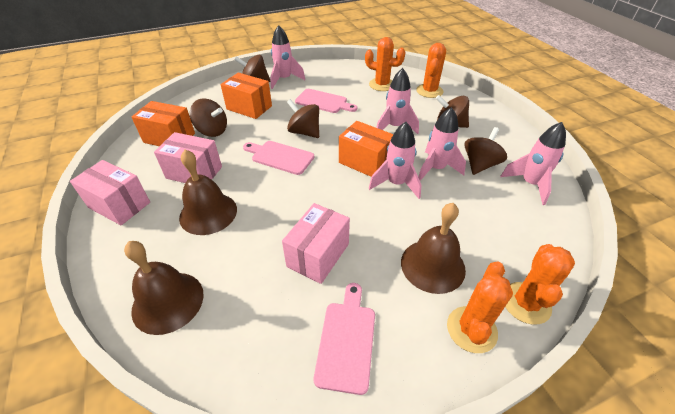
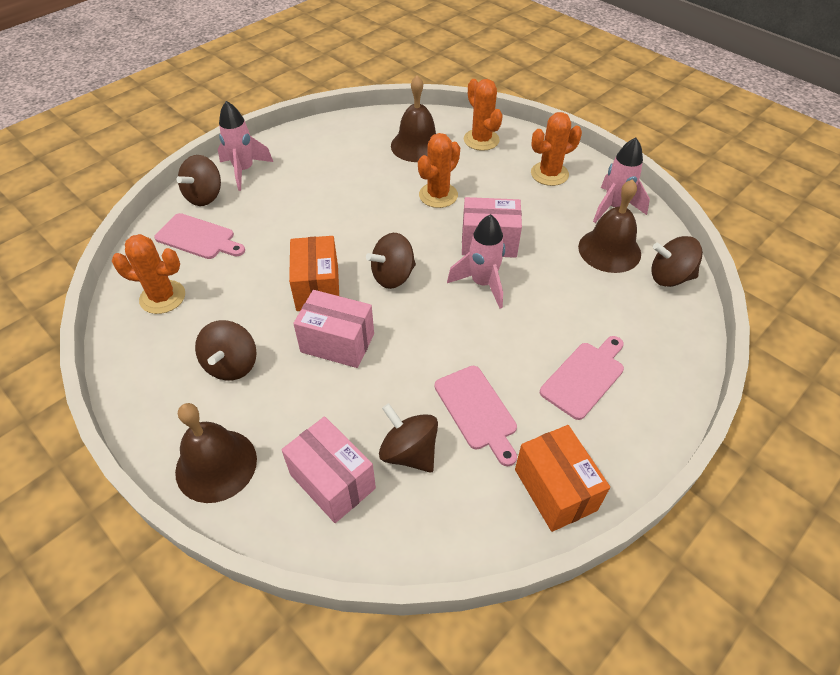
orange box: [132,101,195,146] [221,73,272,119] [339,121,393,177] = 3 -> [289,236,339,311] [515,425,610,532] = 2
pink rocket: [270,25,305,89] [369,122,421,199] [376,68,419,134] [418,107,466,181] [500,122,566,205] = 5 -> [218,101,273,191] [447,214,505,309] [593,137,650,223] = 3

